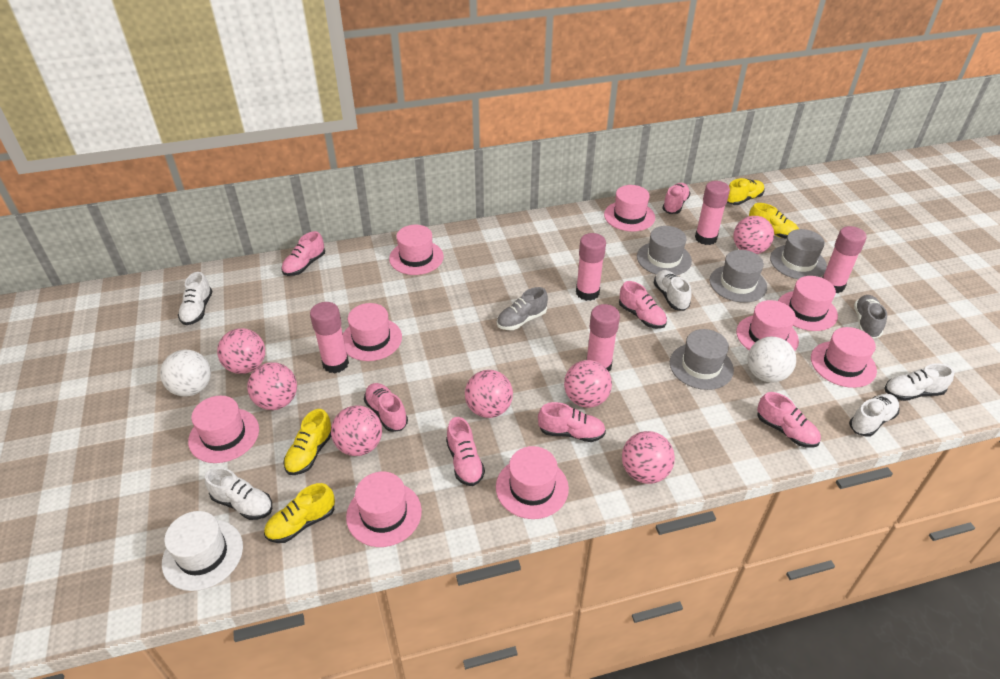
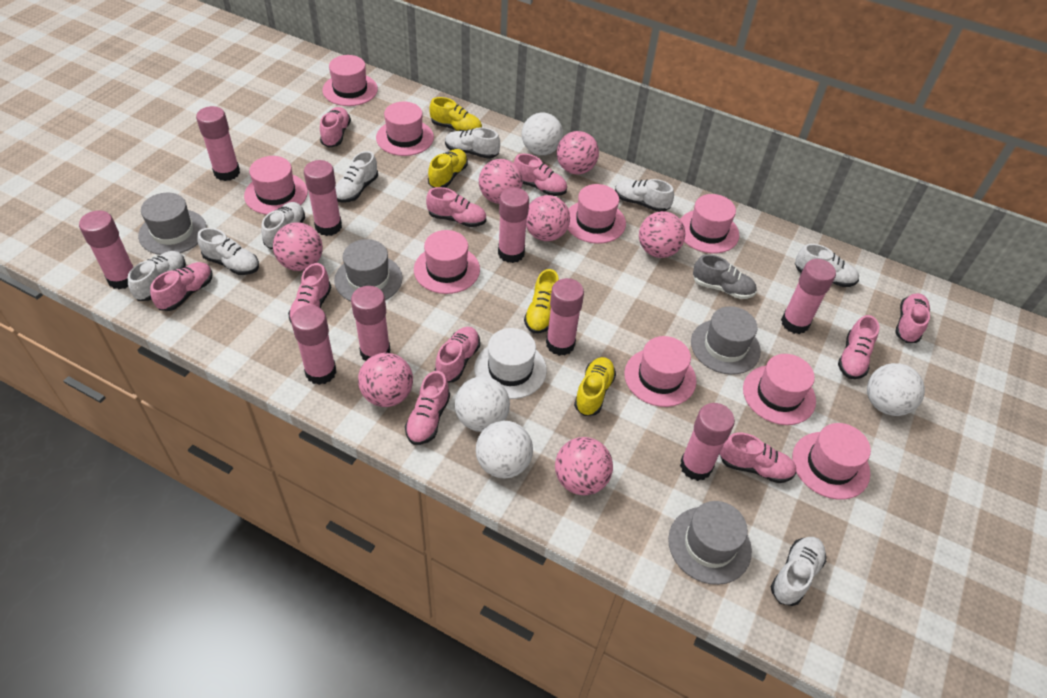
grey shoe: [497,287,548,330] [854,295,887,338] = 2 -> [693,254,757,299] = 1
pink glue stick: [310,302,349,373] [576,233,606,301] [586,304,620,372] [695,181,730,245] [822,226,867,293] = 5 -> [79,211,133,289] [196,106,240,181] [291,305,337,385] [304,160,342,236] [351,286,390,361] [498,188,529,263] [546,278,584,356] [680,403,735,481] [781,259,836,334] = 9
pink shoe: [282,231,325,276] [364,383,408,432] [446,417,485,486] [538,402,606,442] [619,281,667,329] [662,183,690,214] [757,392,821,448] = 7 -> [150,262,212,311] [288,263,331,324] [320,107,351,148] [405,371,450,445] [426,187,486,227] [435,327,480,382] [514,153,567,196] [720,433,796,483] [838,315,879,379] [895,293,930,343] = 10
white ball: [160,350,211,397] [747,337,796,383] = 2 -> [455,377,510,432] [476,421,533,479] [522,113,563,155] [867,363,925,416] = 4
white shoe: [178,272,213,325] [205,467,272,520] [654,270,692,311] [849,394,900,437] [884,363,955,401] = 5 -> [128,251,186,301] [197,228,259,275] [261,202,305,249] [335,151,378,203] [445,127,500,159] [615,179,674,212] [771,537,826,606] [795,244,859,287] = 8

